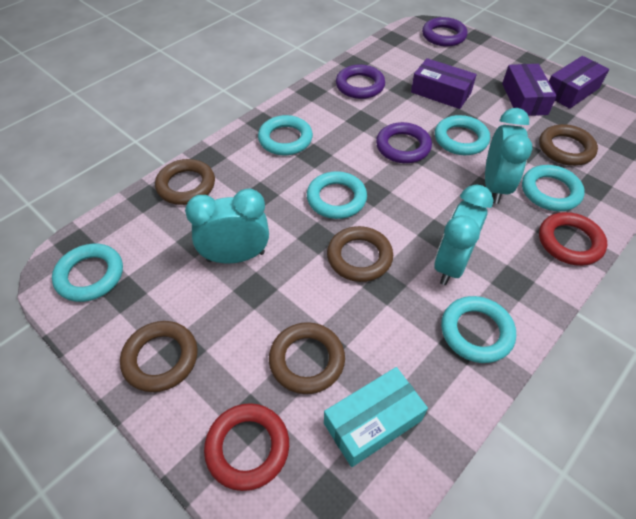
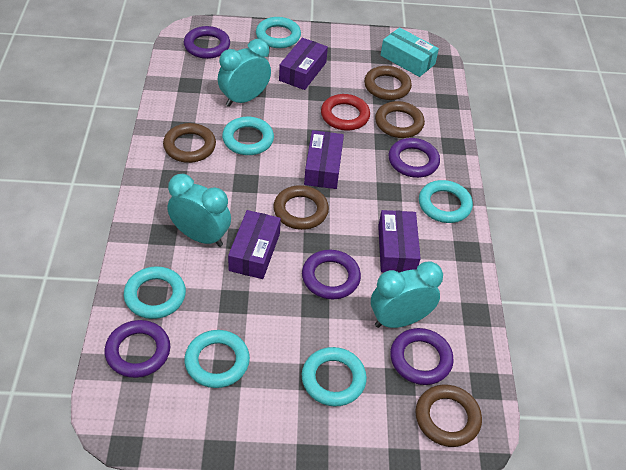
purple box: [411,58,477,109] [502,64,557,116] [549,56,609,109] = 3 -> [228,210,281,279] [279,38,328,90] [304,130,344,189] [378,210,421,273] = 4
purple ring: [336,64,385,99] [376,122,432,163] [422,17,467,47] = 3 -> [104,320,170,378] [184,26,230,59] [302,250,361,299] [389,138,440,178] [390,328,454,385] = 5
red ring: [204,403,289,491] [539,212,607,266] = 2 -> [321,94,370,131] = 1

